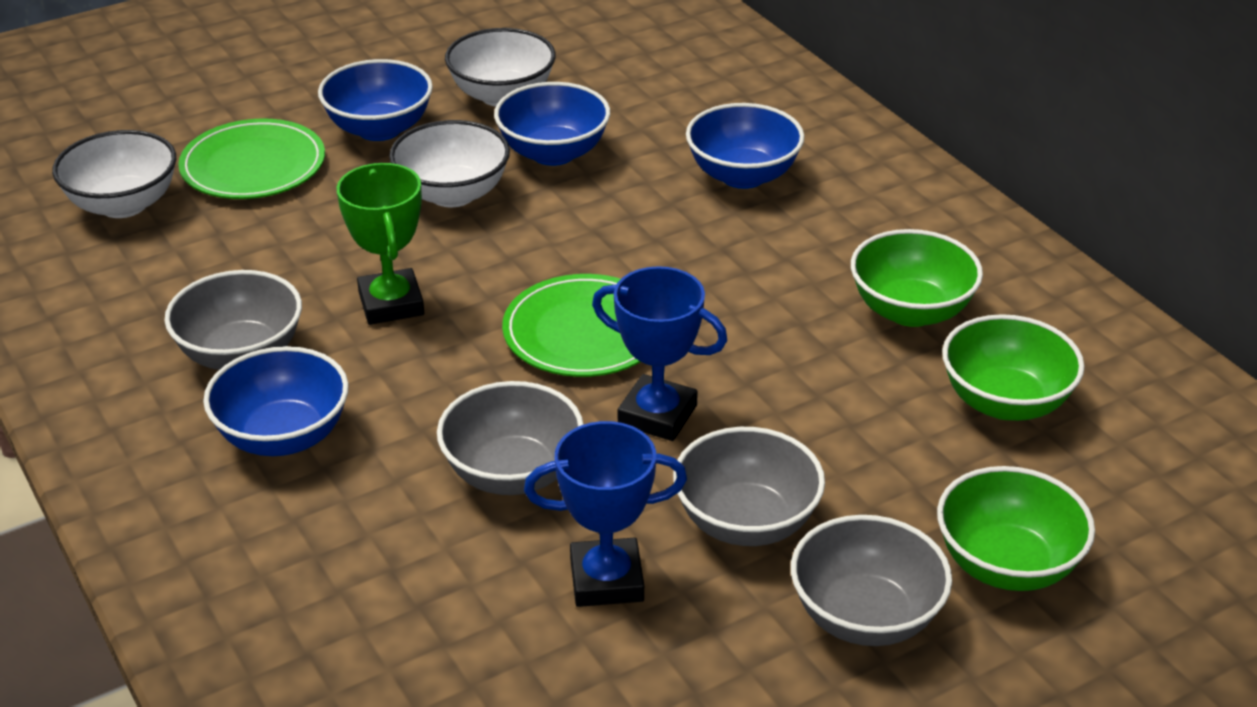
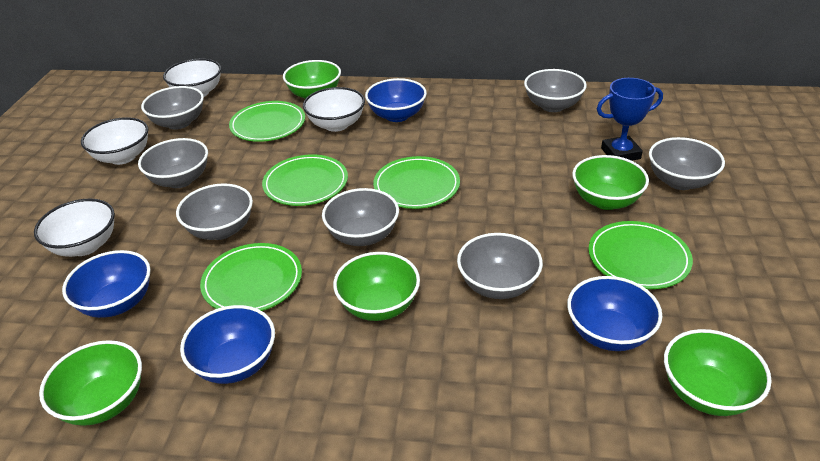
blue trophy: [524,421,687,607] [592,266,728,441] = 2 -> [597,78,663,161] = 1
green bowl: [851,229,983,327] [937,466,1095,591] [942,314,1085,421] = 3 -> [39,340,142,426] [283,60,341,99] [333,252,420,321] [572,155,649,210] [664,329,772,416] = 5
green plate: [178,119,325,199] [502,274,640,377] = 2 -> [200,243,302,311] [229,101,305,142] [262,154,348,206] [373,156,460,209] [589,221,693,289] = 5
green trophy: [336,163,424,325] = 1 -> none = 0
grey bowl: [165,270,302,370] [437,381,584,495] [673,427,825,546] [791,515,952,646] = 4 -> [138,138,208,188] [141,86,204,130] [176,183,253,240] [322,188,399,246] [457,233,543,299] [524,69,587,112] [649,137,725,190] = 7
white bowl: [52,130,176,218] [389,120,510,207] [445,28,556,107] = 3 -> [34,198,115,257] [81,117,148,165] [163,59,221,97] [303,87,365,132] = 4

